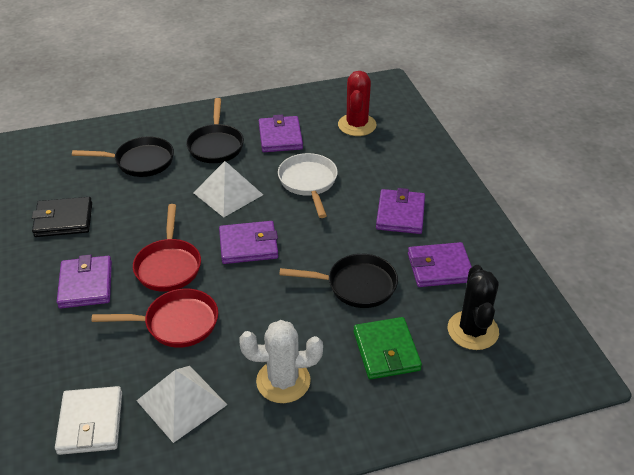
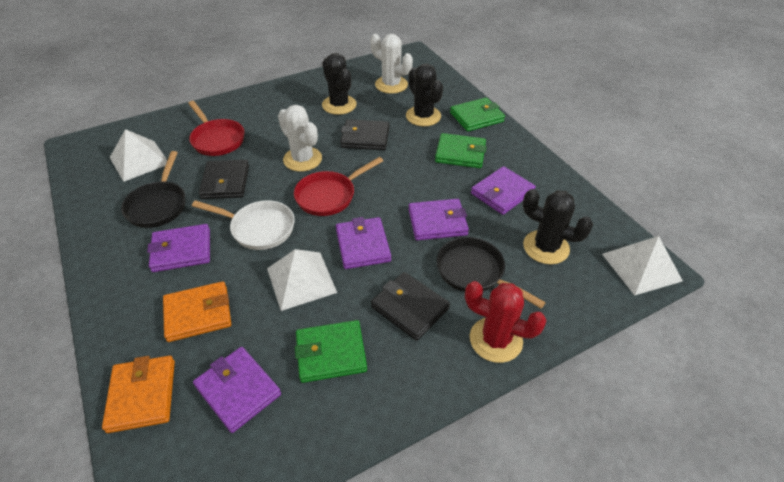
black cactus: [448,265,499,350] = 1 -> [322,53,357,115] [406,64,443,126] [523,189,593,264] = 3
black pan: [72,136,174,177] [186,98,244,163] [279,254,398,308] = 3 -> [121,151,185,228] [437,237,546,309] = 2
black wallet: [32,197,92,237] = 1 -> [199,160,249,199] [340,119,389,150] [371,272,450,341] = 3
green wallet: [354,317,422,379] = 1 -> [295,320,367,383] [435,133,486,168] [450,97,505,132] = 3
orange wallet: none = 0 -> [102,356,175,433] [163,281,231,342] = 2
white cactus: [239,320,323,403] = 1 -> [278,105,322,172] [371,34,413,94] = 2
white pyramid: [136,366,227,443] [193,161,263,217] = 2 -> [110,129,167,182] [267,249,337,311] [602,236,683,295] = 3
white wallet: [55,386,122,455] = 1 -> none = 0

